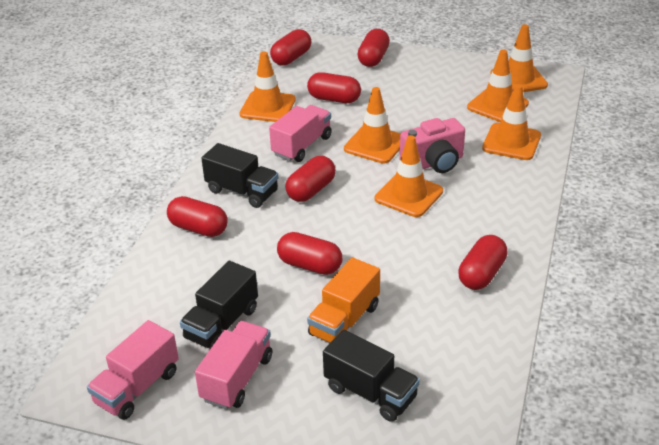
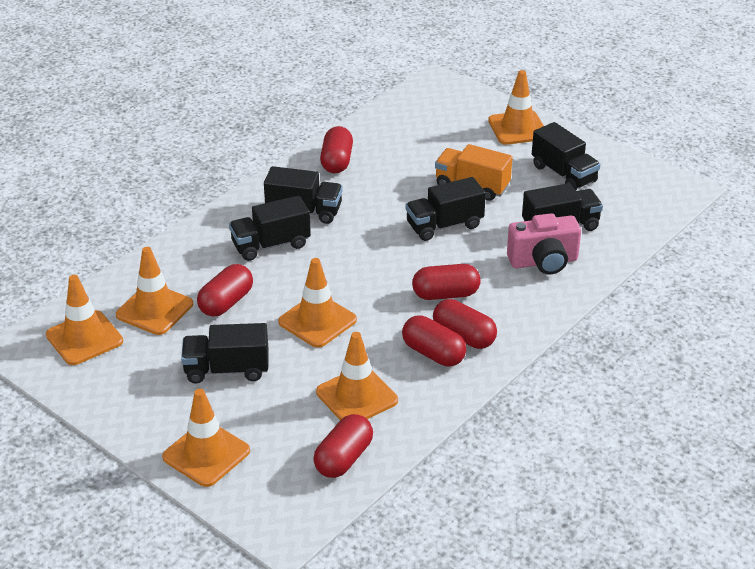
black truck: [180,261,258,349] [201,143,279,208] [323,330,420,422] = 3 -> [181,323,269,384] [229,196,311,261] [264,166,343,224] [406,177,486,241] [522,183,603,231] [532,122,601,191] = 6
pink truck: [87,320,179,420] [195,321,272,410] [269,105,332,162] = 3 -> none = 0
red capsule: [167,196,228,237] [270,29,311,66] [277,232,342,275] [285,156,336,202] [307,72,361,103] [357,29,390,67] [458,235,508,290] = 7 -> [197,264,253,317] [313,414,373,478] [320,126,353,173] [402,315,466,367] [412,264,481,300] [433,299,497,349] = 6

